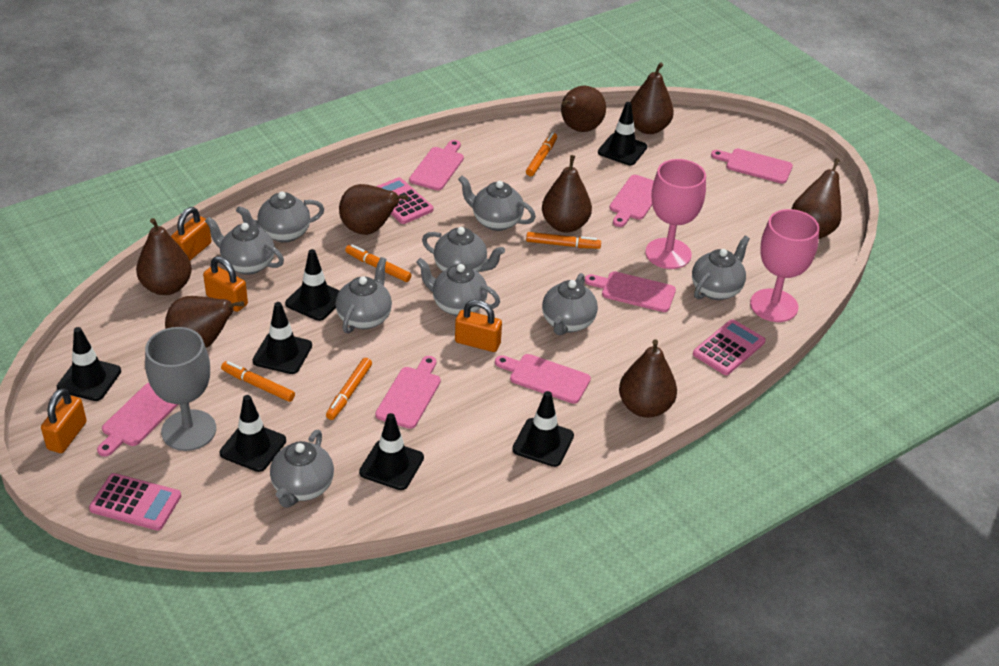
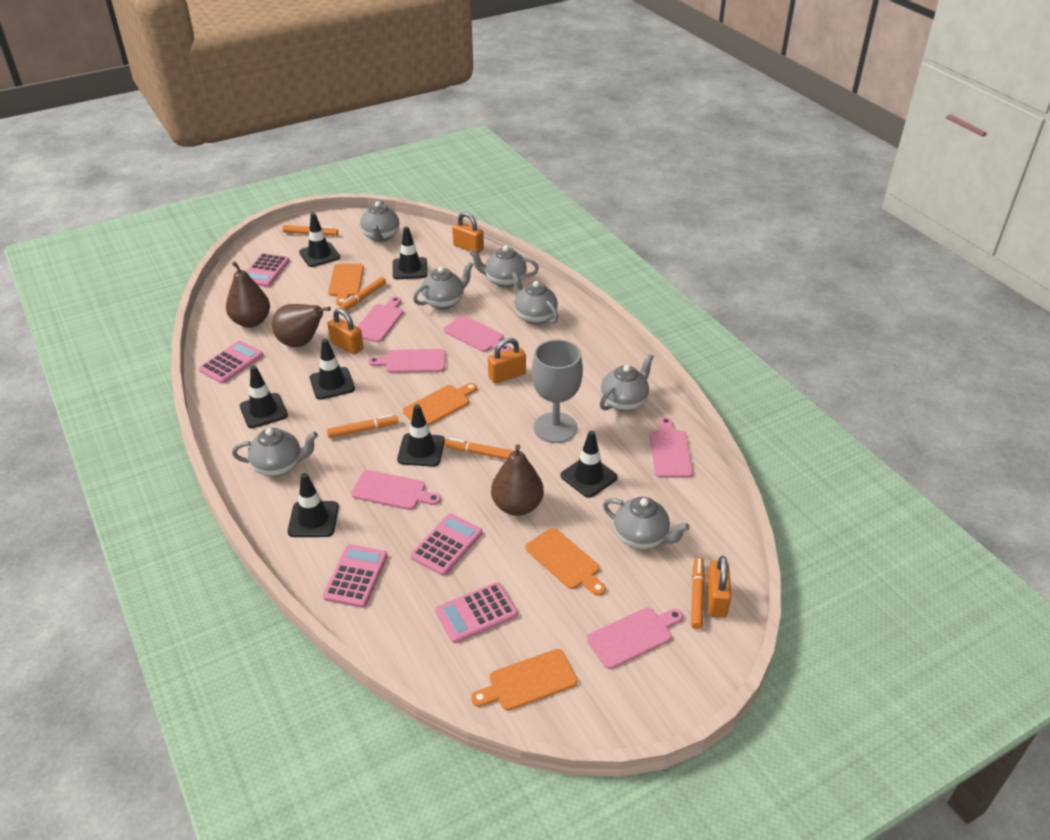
brown pear: [136,218,192,295] [165,296,244,348] [339,184,408,235] [542,155,592,233] [561,86,606,132] [619,339,677,418] [631,62,674,134] [792,158,842,239] = 8 -> [226,261,270,328] [272,304,331,347] [491,444,544,516] = 3
grey teapot: [205,217,284,275] [236,191,324,243] [270,430,334,508] [336,257,392,333] [416,258,500,316] [422,227,505,272] [458,175,536,231] [542,273,598,335] [692,236,750,300] = 9 -> [232,428,318,476] [360,201,399,242] [413,262,474,310] [469,246,539,288] [512,271,558,325] [600,353,654,411] [603,497,690,549] = 7
orange cutting board: none = 0 -> [328,264,364,306] [403,383,477,426] [471,649,577,711] [525,528,606,596] = 4
pink calculator: [89,473,181,531] [376,177,434,224] [693,319,766,375] = 3 -> [199,341,263,384] [246,253,290,287] [323,544,388,608] [410,514,483,576] [435,582,518,643] = 5
pink cutting board: [97,383,179,456] [375,356,441,429] [409,140,464,191] [495,354,591,404] [585,271,676,312] [610,175,654,227] [711,149,793,184] = 7 -> [351,470,441,510] [357,296,403,342] [368,349,446,373] [444,315,511,352] [587,608,683,669] [650,417,693,478] = 6
pink goblet: [645,159,706,269] [750,209,819,322] = 2 -> none = 0

